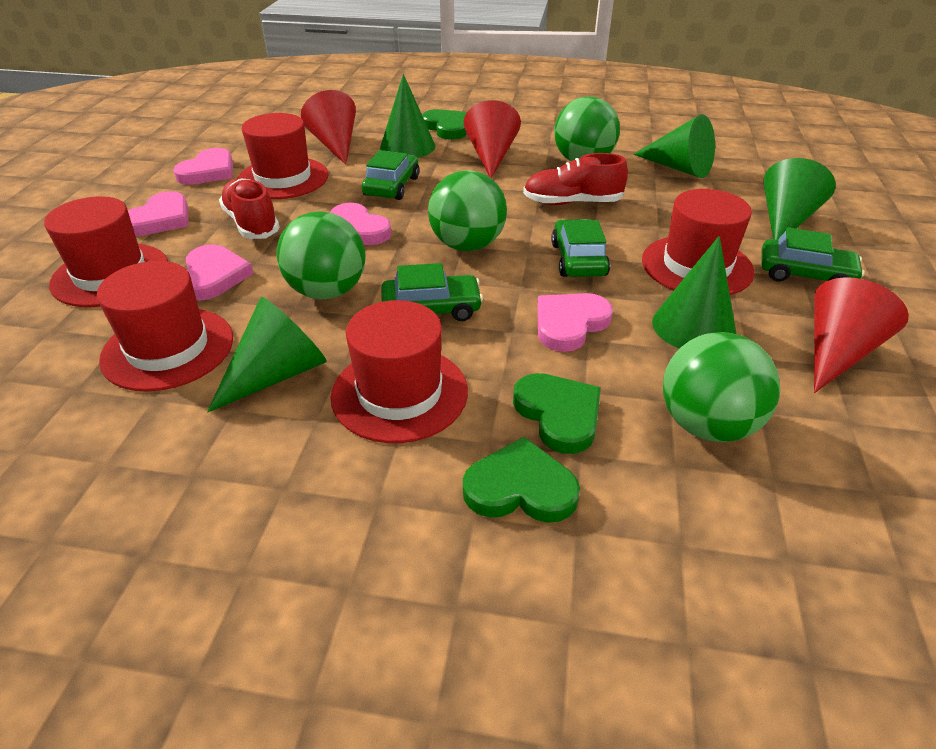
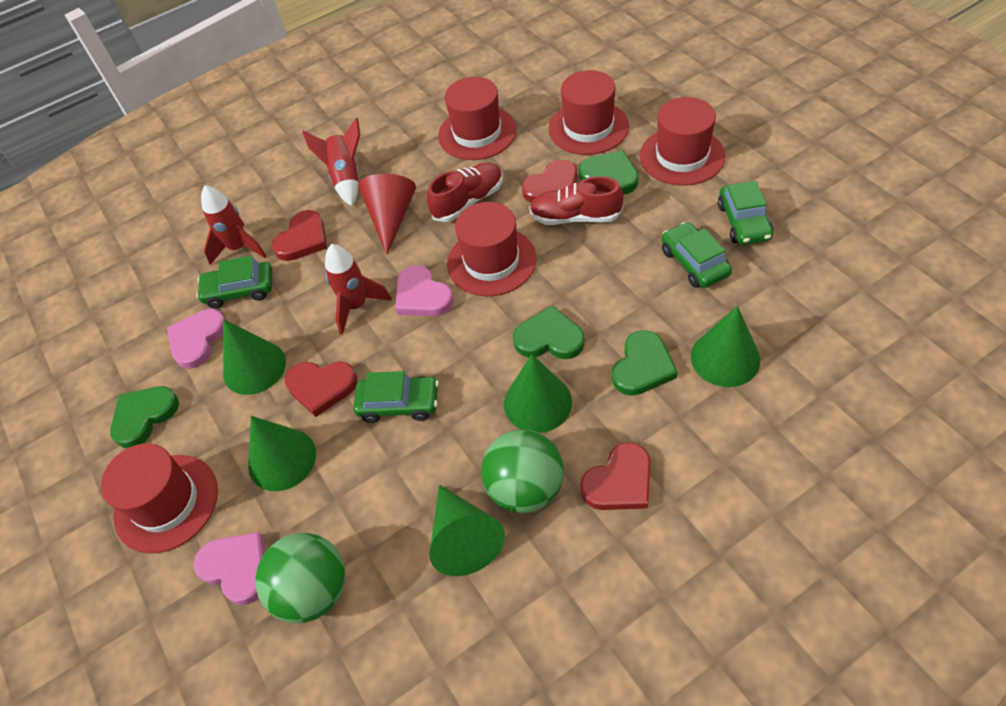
green ball: [277,211,366,300] [428,170,507,251] [554,96,620,161] [663,332,780,442] = 4 -> [256,533,345,624] [481,429,564,513] = 2
green heart: [422,109,467,140] [463,437,580,523] [513,373,601,454] = 3 -> [110,386,179,448] [513,306,585,359] [579,150,639,194] [612,330,678,396] = 4
pink heart: [128,191,188,236] [173,148,233,185] [186,244,253,301] [330,203,392,245] [537,293,613,352] = 5 -> [167,309,226,369] [193,532,265,605] [395,265,454,316] = 3
red cone: [301,90,356,165] [464,100,521,178] [814,277,909,393] = 3 -> [358,174,416,255] = 1
red heart: none = 0 -> [272,210,327,261] [285,361,357,417] [522,160,577,203] [580,442,651,510] = 4
red rocket: none = 0 -> [201,185,267,265] [302,117,360,206] [325,244,392,335] = 3

